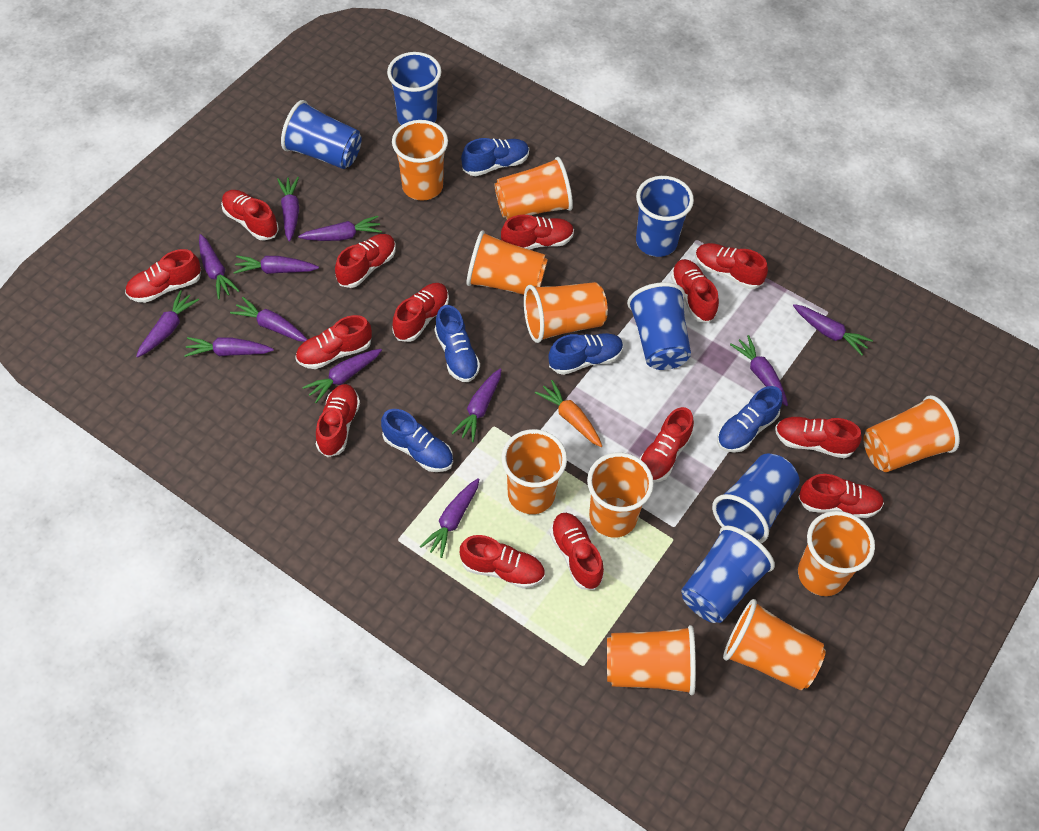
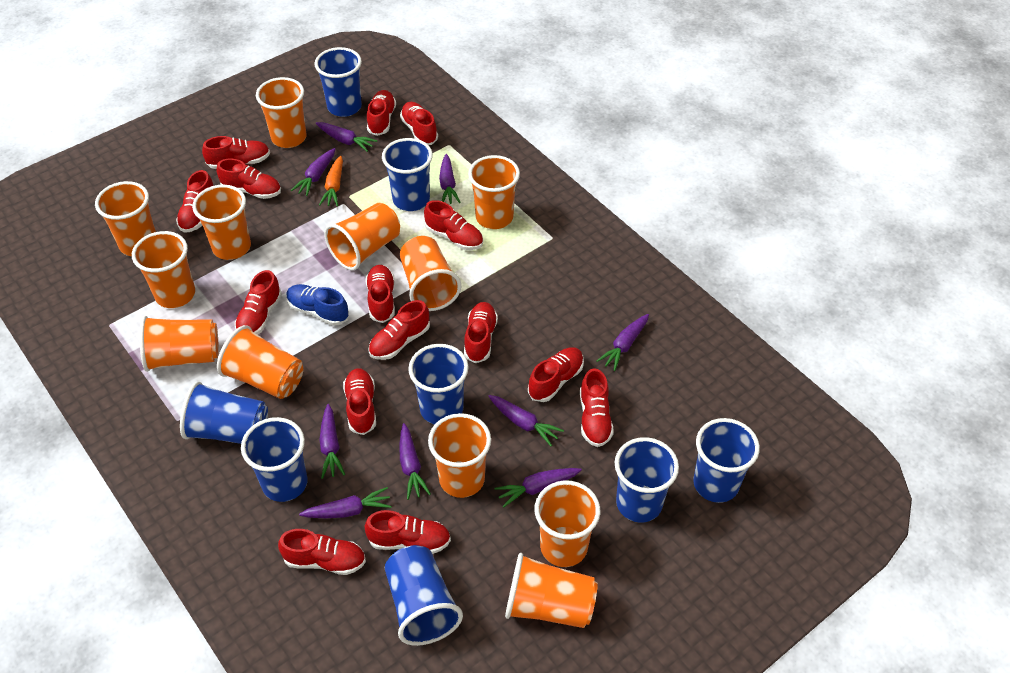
blue cup: [281,100,362,169] [387,52,442,125] [627,282,691,370] [636,176,694,257] [681,526,775,623] [712,454,800,543] = 6 -> [180,381,268,444] [241,417,308,502] [315,47,362,117] [382,138,433,211] [385,545,463,646] [408,344,468,425] [615,437,679,523] [693,418,760,503] = 8
blue shoe: [381,409,453,472] [434,305,480,382] [461,138,529,176] [549,333,623,375] [717,386,783,453] = 5 -> [286,284,349,326] = 1
orange cup: [392,120,448,200] [466,230,548,295] [494,157,573,220] [501,429,567,514] [524,282,608,343] [587,452,654,538] [607,625,696,695] [723,599,826,690] [798,511,875,596] [863,395,960,472] = 10 -> [95,181,156,256] [132,231,195,308] [140,316,219,372] [192,185,251,260] [217,325,303,399] [256,77,307,148] [324,203,400,271] [400,236,461,311] [428,413,491,498] [468,155,520,229] [505,553,598,628] [534,481,600,567] = 12
purple carrot: [136,290,199,358] [184,337,274,357] [199,234,240,299] [230,297,307,342] [234,255,319,274] [277,177,299,241] [298,216,382,241] [302,349,382,403] [420,478,479,558] [452,369,501,442] [730,335,788,406] [793,304,873,356] = 12 -> [291,148,335,196] [299,487,392,518] [316,122,377,152] [319,404,345,479] [399,423,431,500] [439,154,461,204] [489,395,564,446] [494,468,582,508] [597,314,649,371] = 9
red shoe: [125,249,201,303] [221,190,279,241] [295,315,372,369] [316,384,360,457] [335,234,396,288] [392,283,449,342] [460,535,545,589] [501,215,574,250] [550,513,604,590] [639,407,694,483] [671,259,719,323] [695,243,768,289] [775,417,862,458] [798,474,884,518] = 14 -> [176,170,213,233] [202,136,270,169] [216,159,281,199] [235,270,282,335] [278,529,366,575] [343,368,376,435] [364,510,451,554] [366,265,395,323] [367,90,396,136] [368,300,430,360] [400,102,438,145] [424,200,483,250] [464,302,498,363] [528,347,584,402] [580,368,614,447] = 15

